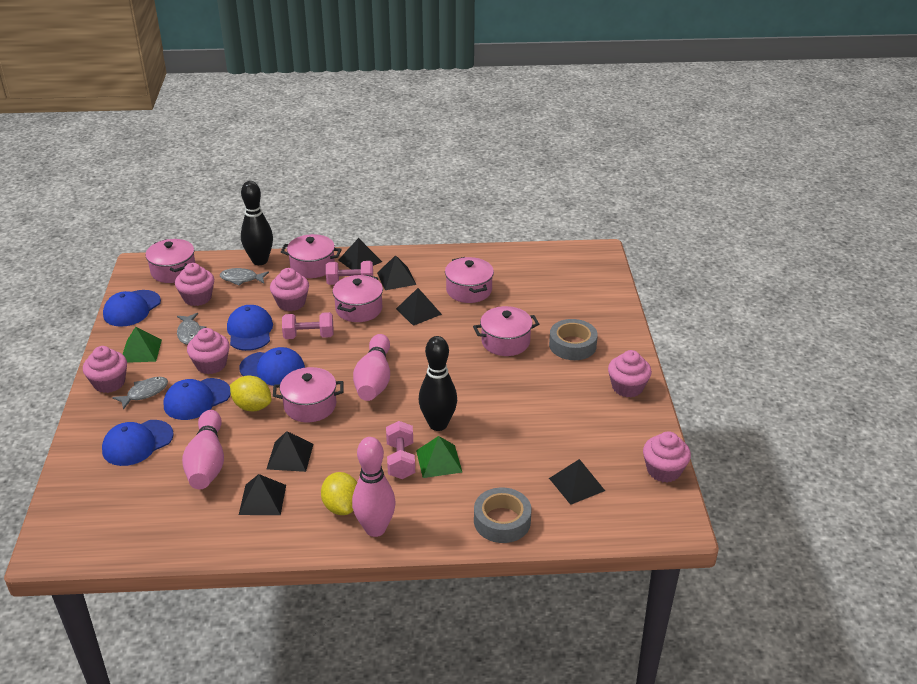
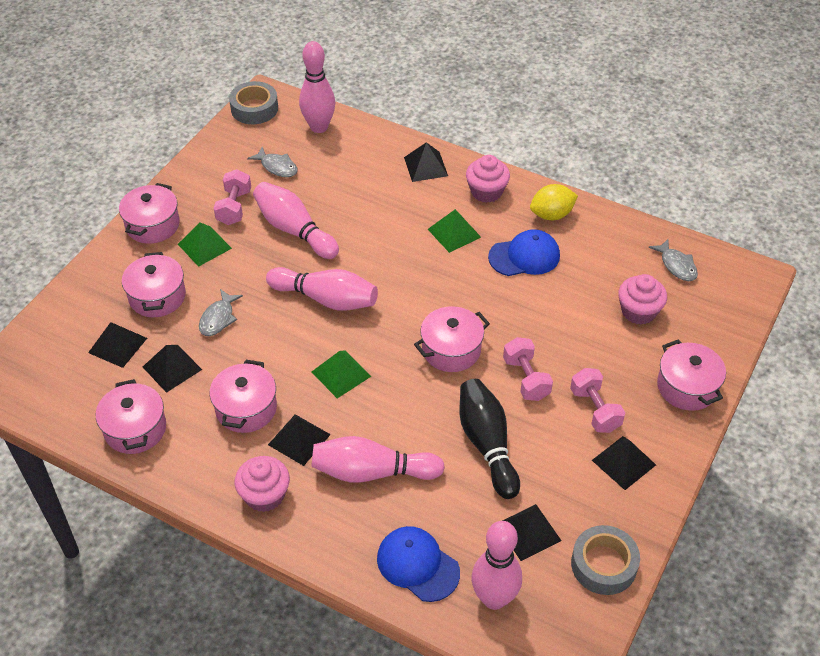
black bowling pin: [241,181,273,265] [419,336,457,431] = 2 -> [460,379,520,499] = 1
blue cap: [102,420,174,466] [103,290,161,327] [163,378,231,420] [227,305,273,351] [239,347,305,386] = 5 -> [377,526,460,602] [488,229,560,276] = 2
green pyramid: [123,327,162,363] [416,436,463,478] = 2 -> [178,222,232,267] [312,350,371,398] [428,209,481,253] = 3
pink bowling pin: [182,410,224,489] [352,437,396,537] [353,334,390,401] = 3 -> [253,182,339,259] [266,267,378,311] [299,41,335,133] [311,436,445,483] [471,521,522,610] = 5
pink cupcake: [83,346,127,393] [175,263,214,306] [187,328,230,374] [270,268,309,311] [608,350,652,397] [643,431,691,482] = 6 -> [235,456,290,512] [466,155,510,203] [618,274,667,325] = 3
yellow lemon: [230,376,271,411] [321,472,357,515] = 2 -> [530,184,578,220] = 1

